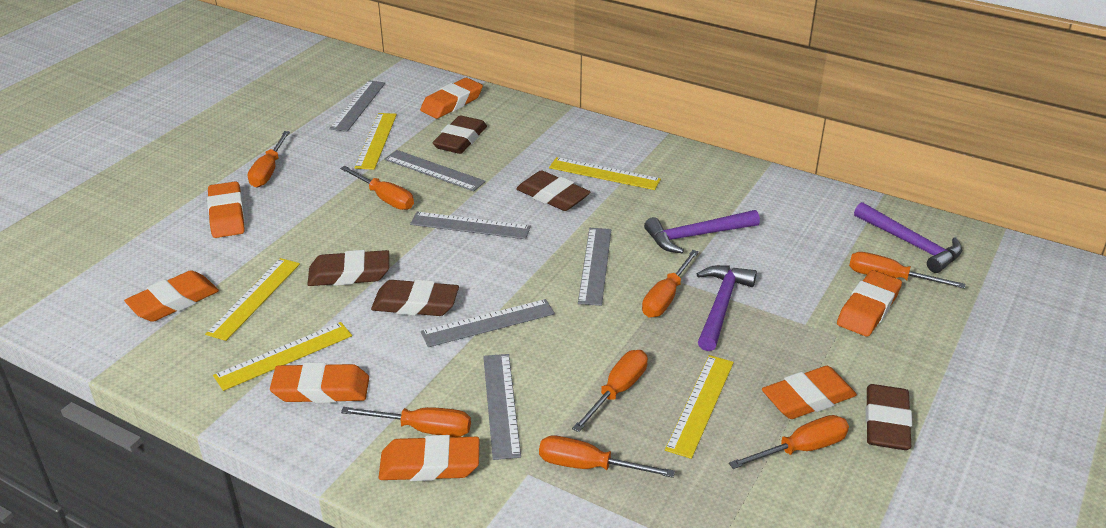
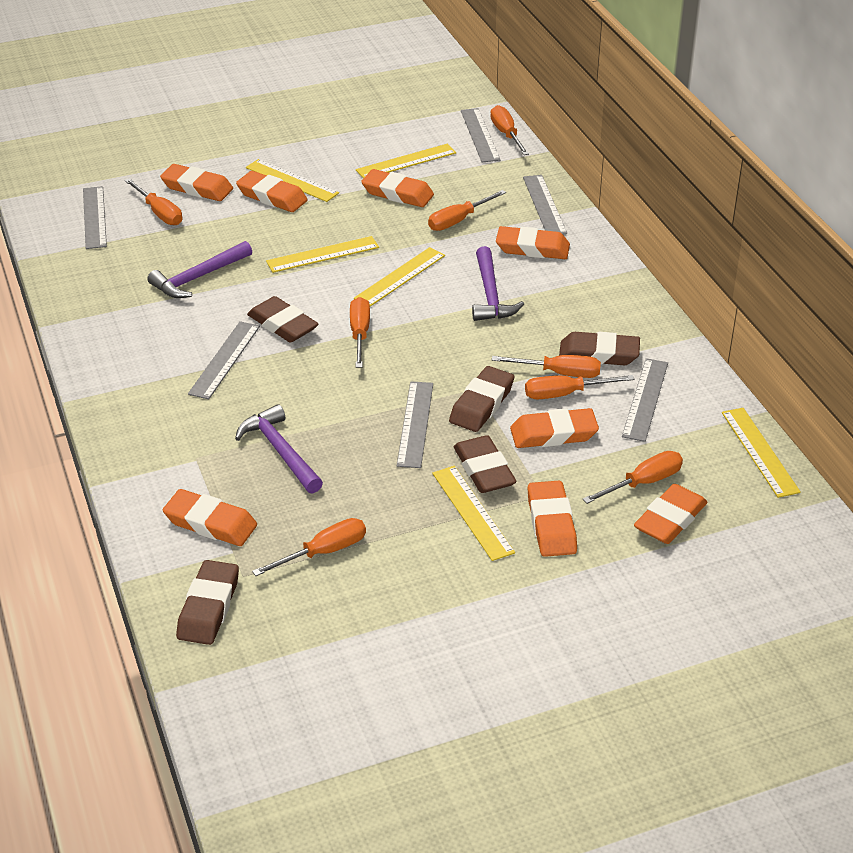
orange eraser: [124,270,219,322] [207,181,245,238] [270,362,369,403] [379,435,480,481] [420,78,483,119] [762,366,857,419] [837,270,902,337] = 7 -> [160,164,233,201] [163,489,257,546] [236,171,308,212] [361,169,434,207] [496,226,570,259] [510,408,599,448] [528,481,577,557] [634,484,707,544] = 8
yellow ruler: [205,258,300,341] [213,322,352,391] [355,113,397,170] [549,157,661,190] [665,355,734,459] = 5 -> [246,159,339,202] [266,236,379,273] [354,247,445,307] [356,144,456,179] [432,466,515,561] [722,408,801,498] = 6

